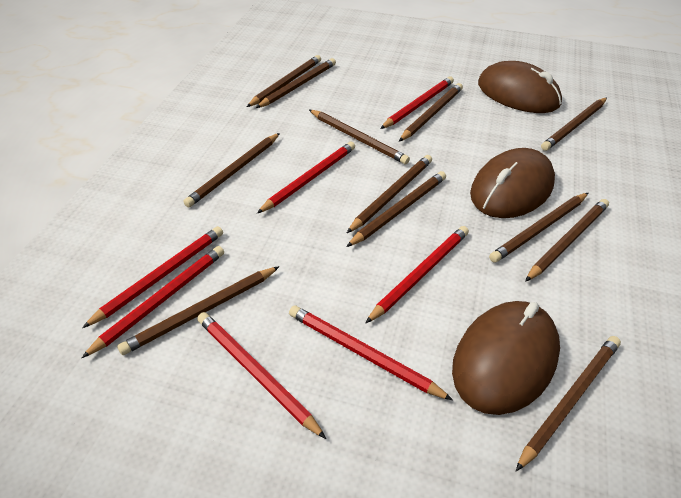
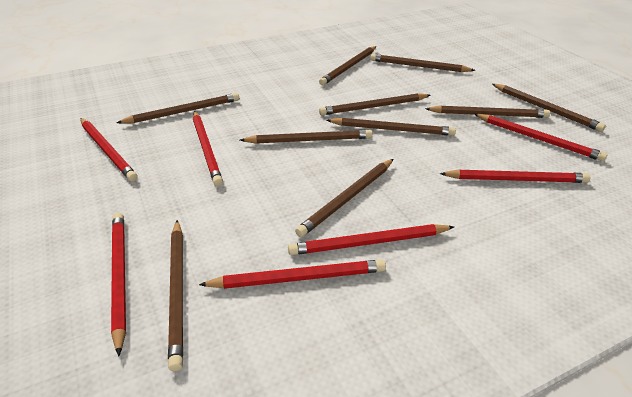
brown mouse: [452,301,560,415] [470,148,555,218] [478,61,562,113] = 3 -> none = 0
brown pencil: [117,266,280,355] [183,133,280,207] [247,55,321,107] [256,58,336,108] [309,110,410,164] [346,171,446,247] [347,155,432,233] [399,83,463,141] [489,193,588,263] [516,336,621,471] [525,199,609,282] [541,98,607,151] = 12 -> [117,93,239,124] [168,220,183,371] [240,130,373,144] [295,159,393,237] [319,46,376,85] [319,93,430,115] [326,117,456,136] [370,54,475,72] [425,105,550,118] [492,84,606,132] = 10

